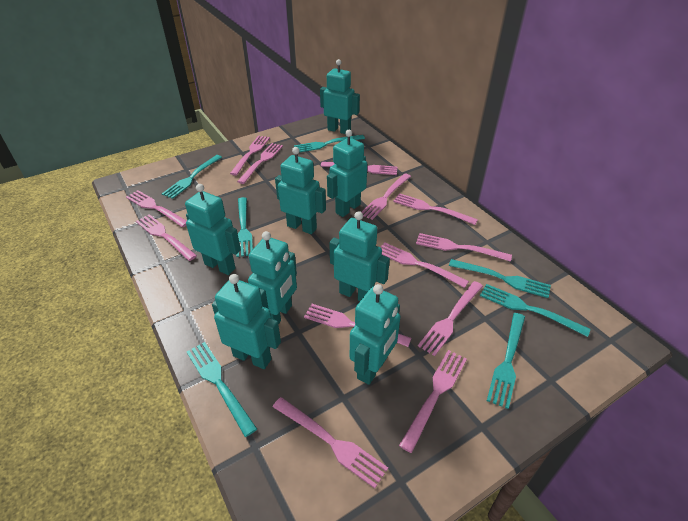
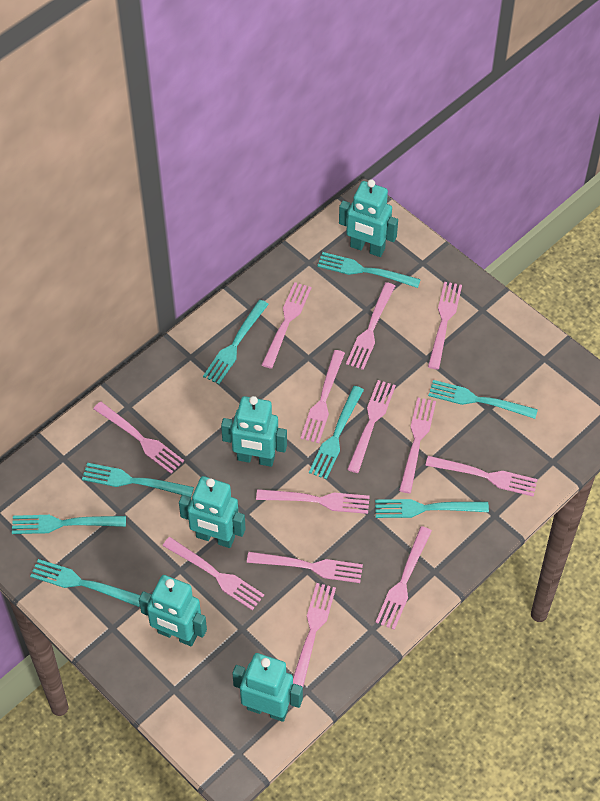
turquoise fork: [162,155,222,199] [187,342,257,437] [236,197,253,257] [294,135,365,153] [449,259,551,298] [480,284,590,337] [487,313,525,409] = 7 -> [12,515,126,534] [30,559,140,607] [82,463,194,497] [203,300,269,384] [309,386,364,479] [317,252,421,288] [375,499,489,518] [428,380,538,419] = 8
turquoise robot: [185,184,241,275] [212,274,281,369] [248,231,297,325] [275,147,326,234] [320,59,360,134] [327,130,367,217] [329,211,390,301] [350,284,401,385] = 8 -> [139,575,207,646] [179,476,246,548] [221,396,287,467] [232,653,303,722] [339,179,398,257] = 5

